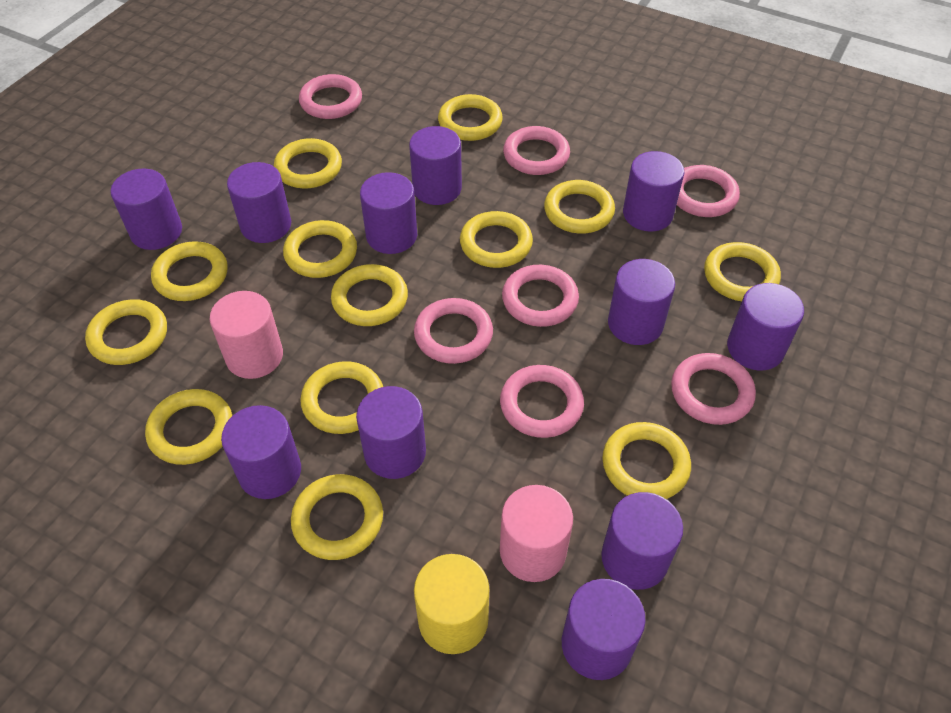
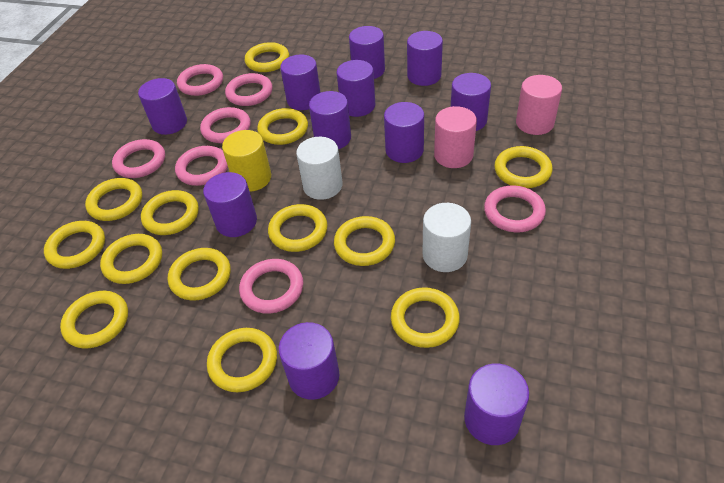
white cylinder: none = 0 -> [296,137,343,200] [423,203,471,272] = 2

